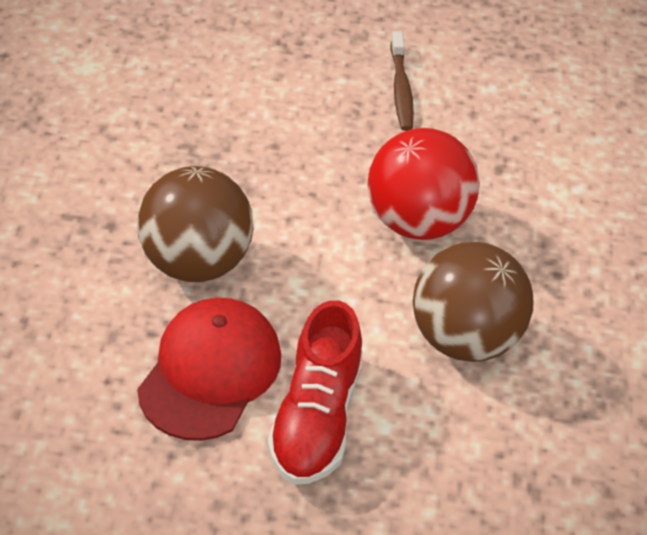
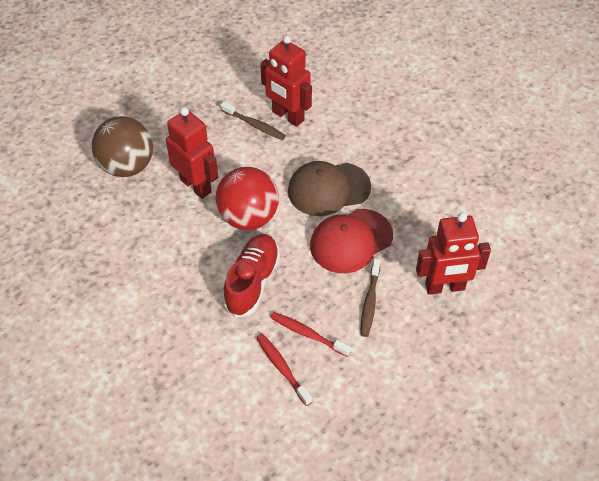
brown ball: [137,166,254,282] [413,242,533,362] = 2 -> [92,116,153,177] = 1
brown cap: none = 0 -> [288,161,371,216] = 1
brown toothbrush: [390,31,414,131] = 1 -> [221,101,286,140] [360,258,381,337] = 2
red robot: none = 0 -> [166,107,218,199] [260,35,312,127] [416,212,491,295] = 3
red toothbrush: none = 0 -> [256,334,313,406] [270,312,351,357] = 2

